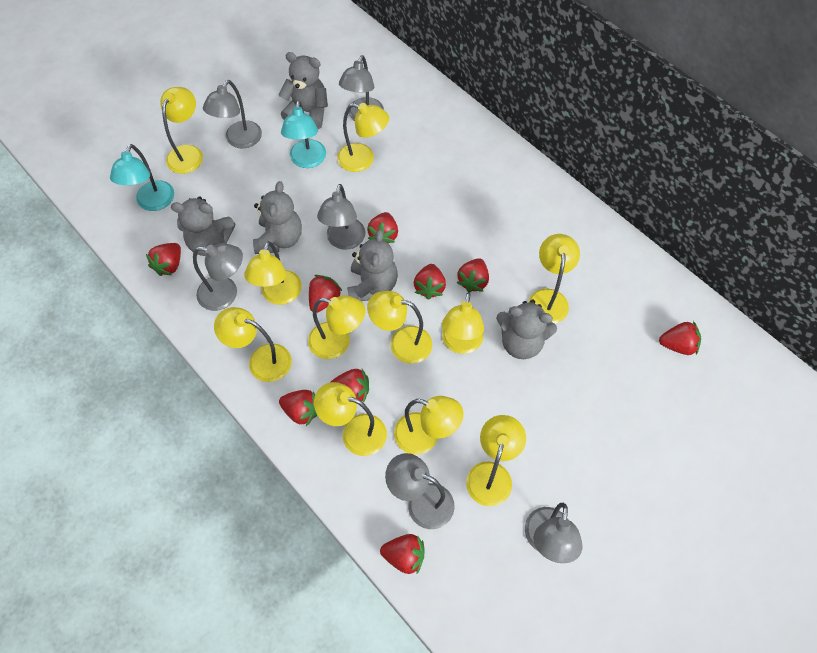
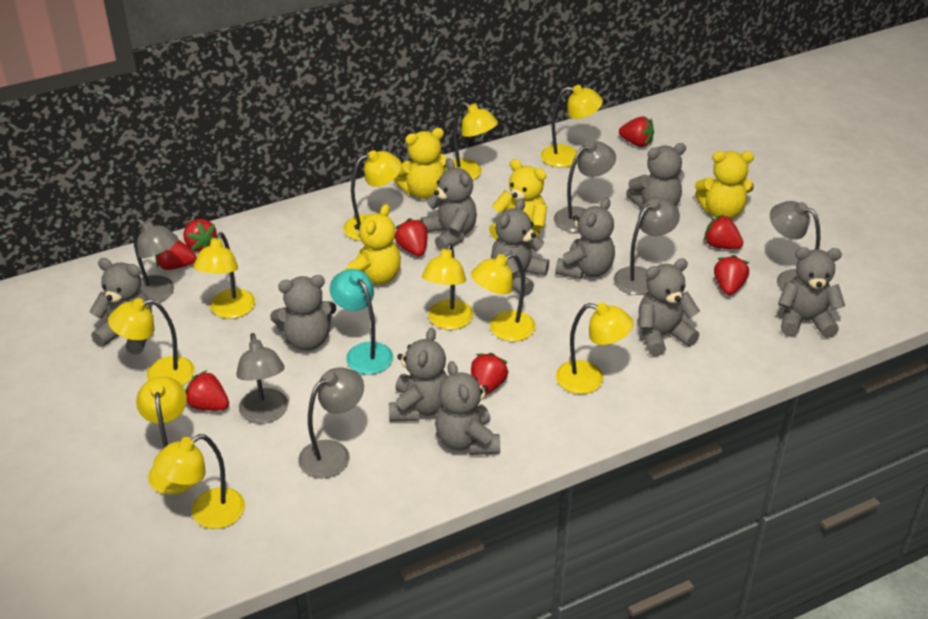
grey teddy bear: [171,197,235,256] [253,181,302,254] [279,52,328,129] [347,229,398,301] [496,299,557,359] = 5 -> [89,258,152,354] [270,275,337,351] [389,327,448,422] [421,158,477,251] [435,361,500,455] [491,199,549,296] [555,198,615,279] [626,143,686,208] [639,258,700,356] [778,247,845,338] = 10
red strawberry: [146,243,181,276] [279,390,317,426] [309,275,342,313] [330,369,369,403] [367,212,398,243] [380,534,424,575] [414,264,446,300] [456,258,489,293] [659,321,701,355] = 9 -> [155,239,196,270] [183,219,217,252] [185,370,229,411] [395,218,428,256] [471,353,509,395] [619,117,654,147] [704,215,743,249] [714,255,749,295] = 8
turquoise lamp: [110,144,174,211] [281,100,326,168] = 2 -> [330,269,393,375] = 1
yellow lamp: [160,87,203,174] [214,307,292,382] [244,241,302,305] [308,295,365,359] [314,382,387,456] [337,103,389,172] [367,291,432,364] [394,396,463,455] [442,292,484,354] [466,415,526,506] [528,234,580,324] = 11 -> [108,298,195,386] [136,377,195,495] [153,434,245,529] [193,232,255,319] [343,150,402,241] [422,243,473,330] [444,102,498,181] [471,253,536,342] [541,85,603,168] [556,303,633,394] = 10
yellow teddy bear: none = 0 -> [344,204,401,285] [394,128,447,199] [489,159,547,250] [695,151,754,219] = 4

